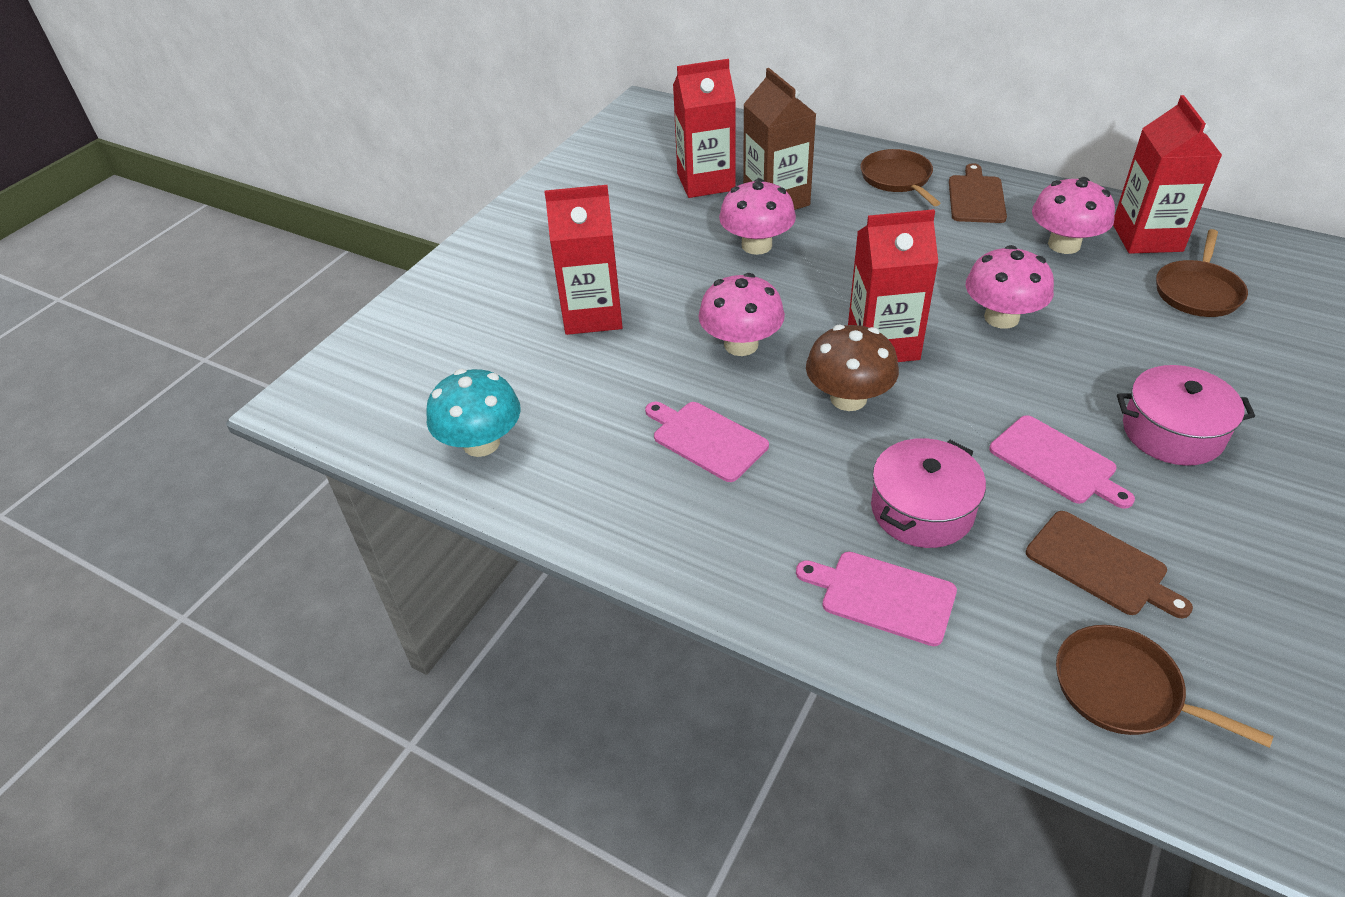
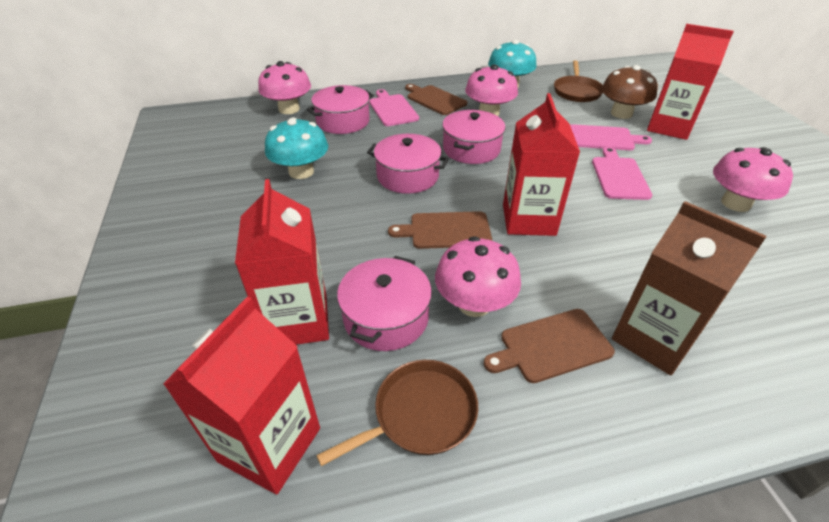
brown cutting board: [949,163,1007,223] [1026,511,1193,618] = 2 -> [388,211,492,249] [405,84,467,115] [484,309,615,383] = 3
brown pan: [861,149,941,206] [1056,625,1273,748] [1156,229,1248,317] = 3 -> [316,360,478,466] [554,60,603,102] = 2
pink pot: [871,438,986,548] [1117,365,1255,466] = 2 -> [307,85,374,134] [337,256,432,351] [367,134,449,194] [442,110,505,164] = 4
turquoise mushroom: [426,369,521,457] = 1 -> [265,117,328,179] [488,40,537,87] = 2

